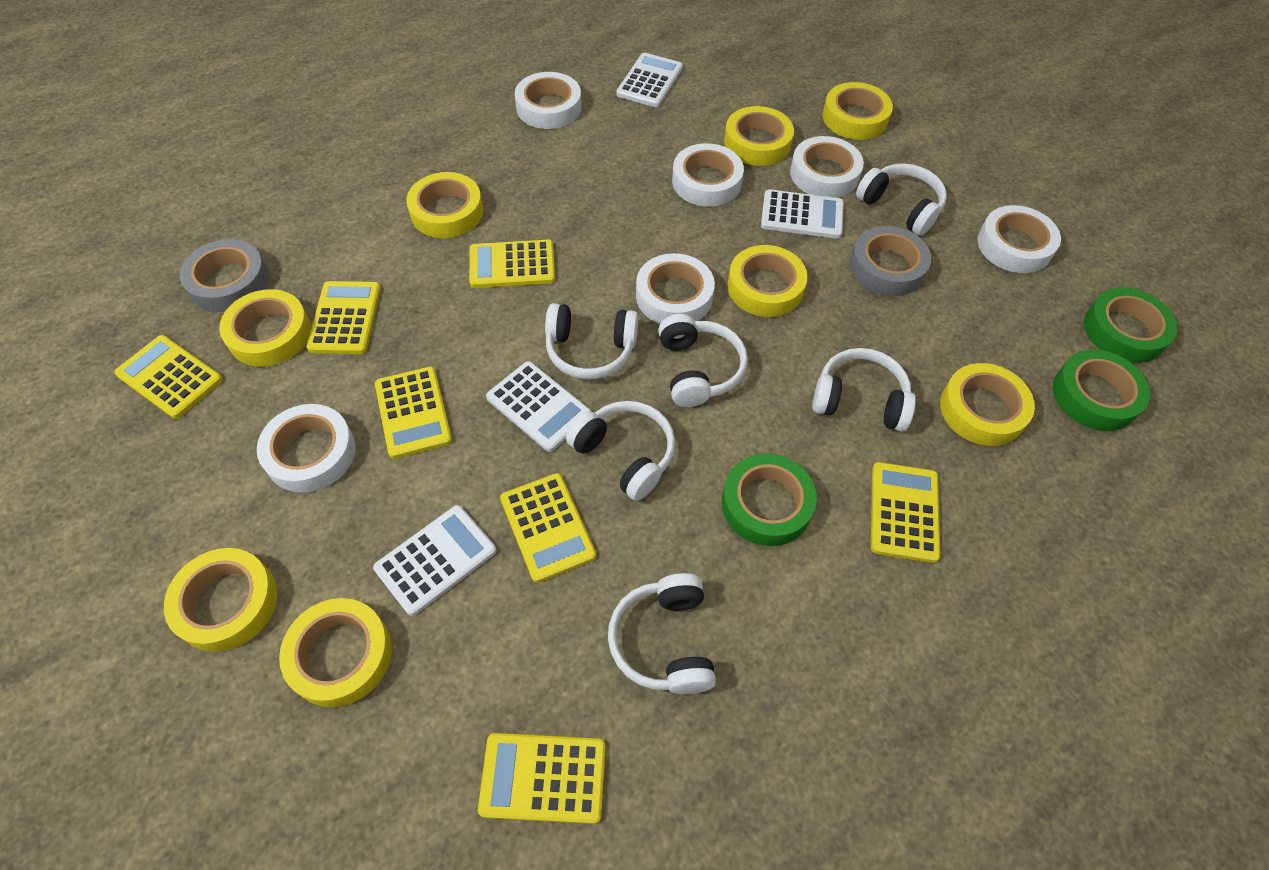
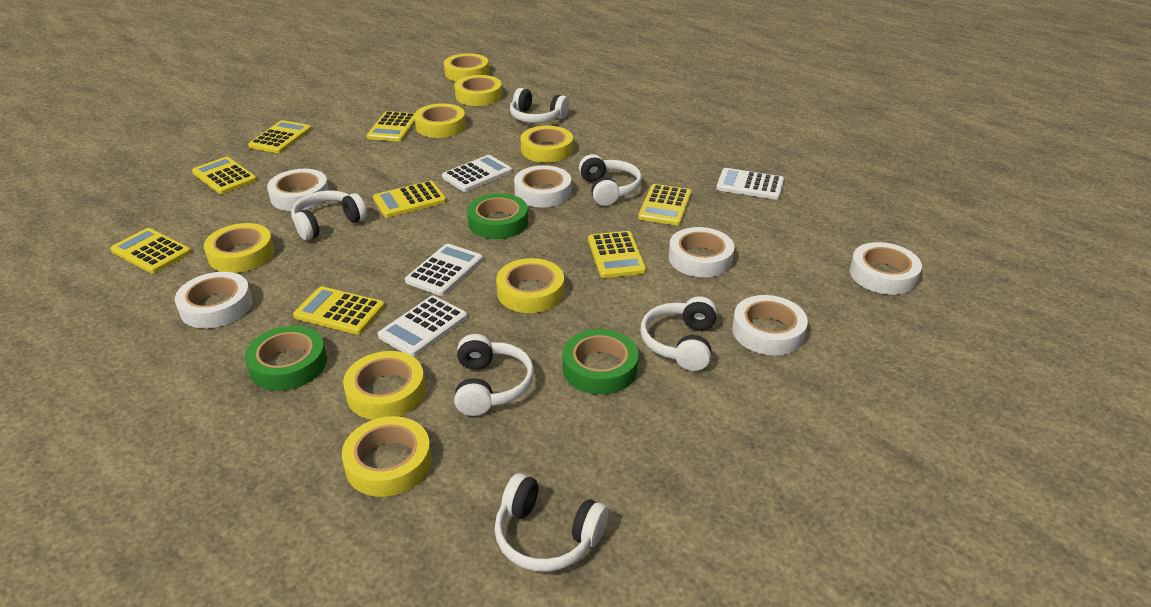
grey tape: [180,239,269,312] [850,226,931,296] = 2 -> none = 0
yellow calculator: [114,335,223,419] [307,281,381,354] [375,367,452,459] [469,240,555,288] [478,733,606,824] [500,473,596,583] [871,462,940,563] = 7 -> [110,228,191,273] [192,157,257,194] [248,120,311,153] [293,286,385,335] [367,111,415,142] [373,181,446,218] [588,231,646,278] [638,184,692,225] = 8

